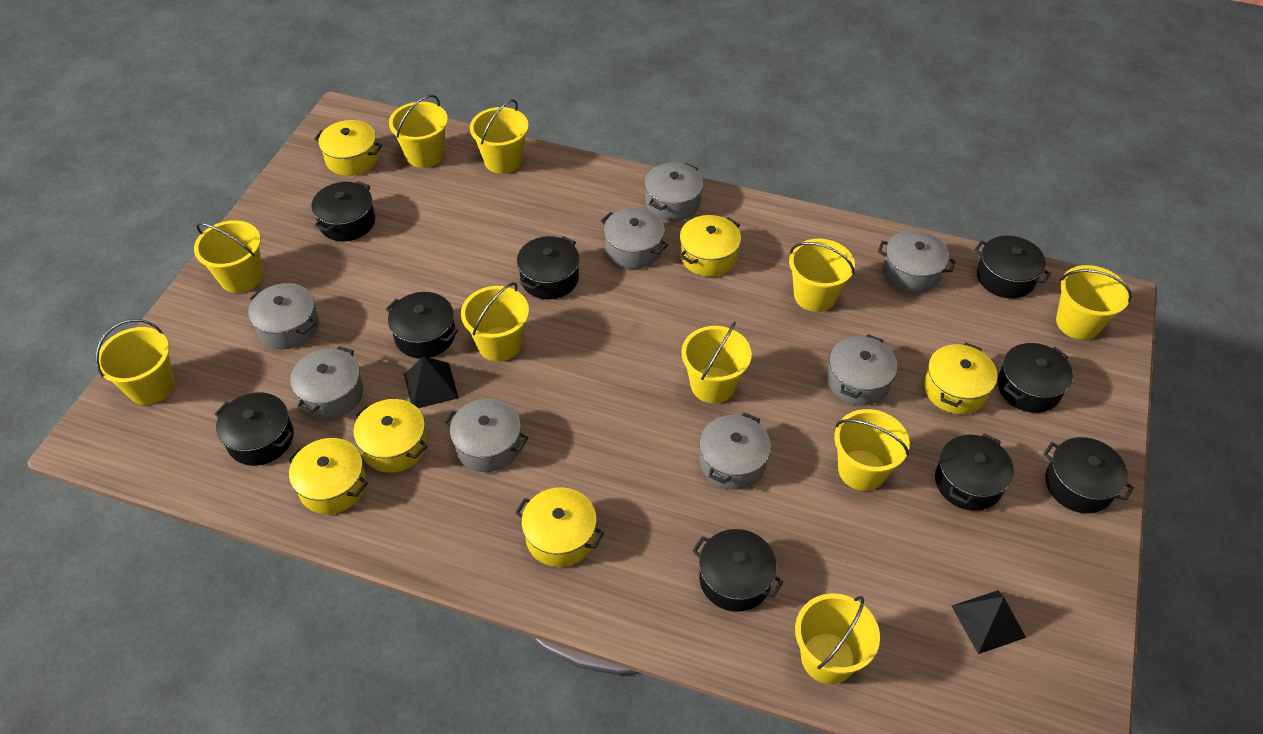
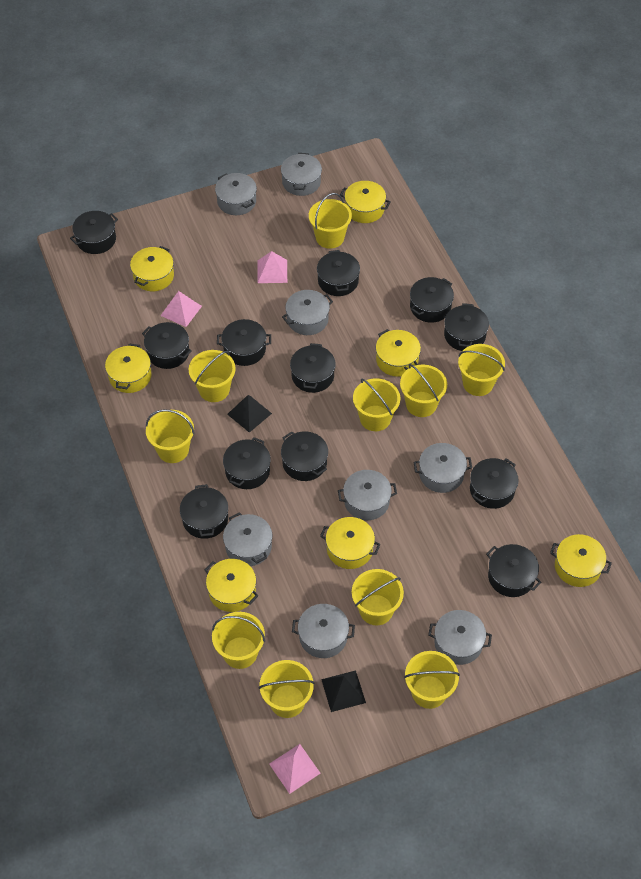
black pot: [215,392,294,466] [311,181,375,241] [386,292,458,358] [517,236,580,299] [692,529,783,612] [935,433,1014,511] [974,236,1051,299] [997,343,1073,413] [1043,437,1134,513] = 9 -> [70,211,118,254] [142,322,192,369] [180,484,228,539] [217,319,271,366] [223,437,271,489] [281,431,328,481] [290,343,336,393] [317,250,360,296] [410,277,454,323] [444,303,489,351] [470,458,519,509] [486,544,541,597] = 12
pink pyramid: none = 0 -> [160,291,202,327] [258,251,287,283] [269,744,321,794] = 3
yellow pot: [287,438,368,514] [314,120,382,176] [353,399,428,473] [515,487,604,567] [680,215,741,277] [924,343,997,414] = 6 -> [105,343,152,393] [130,246,174,291] [205,559,258,612] [320,517,380,569] [340,181,391,223] [376,329,421,377] [550,534,612,587] = 7

